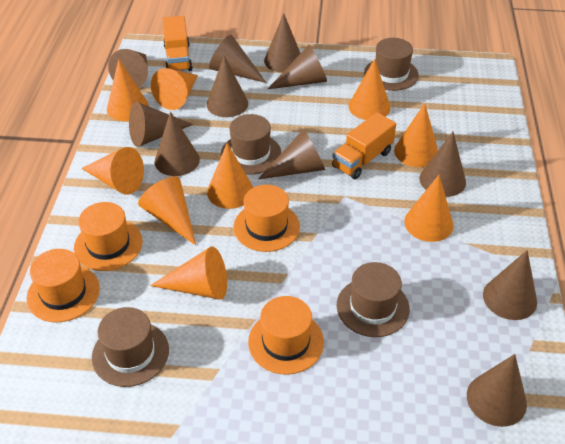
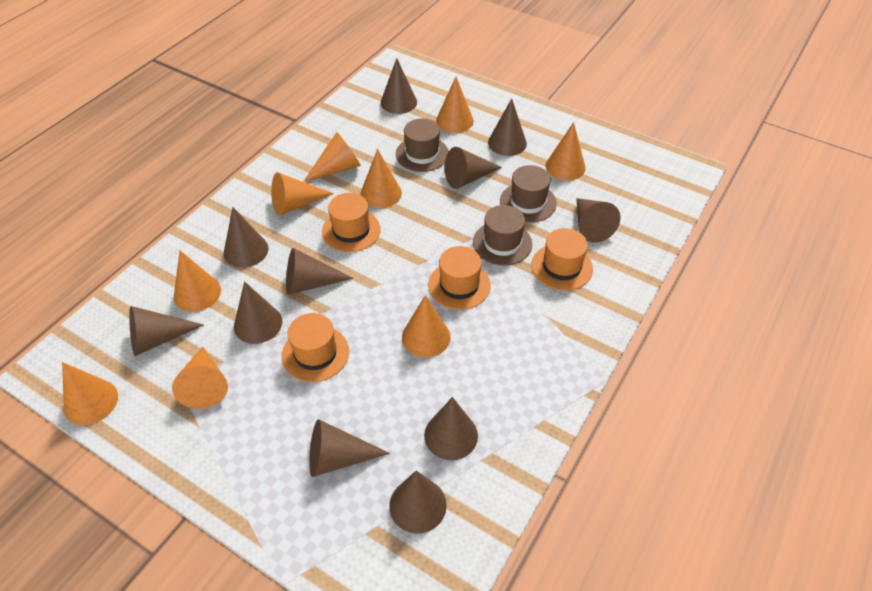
brown hat: [92,307,169,387] [221,114,281,174] [337,262,410,337] [364,38,419,91] = 4 -> [396,118,449,172] [473,205,532,265] [500,165,557,222] = 3
orange truck: [163,16,193,71] [332,112,396,179] = 2 -> none = 0

